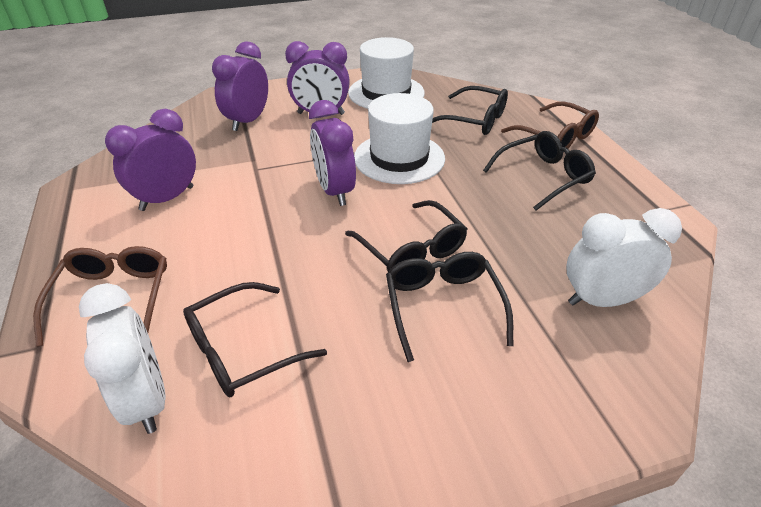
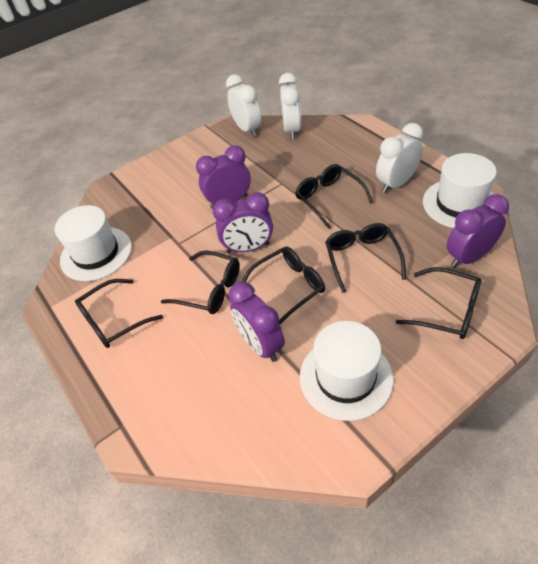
black glasses: [183,282,327,397] [345,200,467,272] [386,252,513,362] [432,86,508,135] [483,131,596,211] = 5 -> [75,279,163,348] [161,251,240,314] [242,247,325,325] [295,164,373,229] [325,223,406,293] [396,267,481,339] = 6
brown glasses: [33,246,167,347] [501,101,599,148] = 2 -> none = 0
white clock: [79,283,166,434] [566,208,682,307] = 2 -> [226,74,261,137] [279,73,301,139] [376,123,423,193] = 3
white hat: [348,37,425,109] [354,93,445,184] = 2 -> [55,205,132,281] [300,321,394,421] [423,153,497,228] = 3

